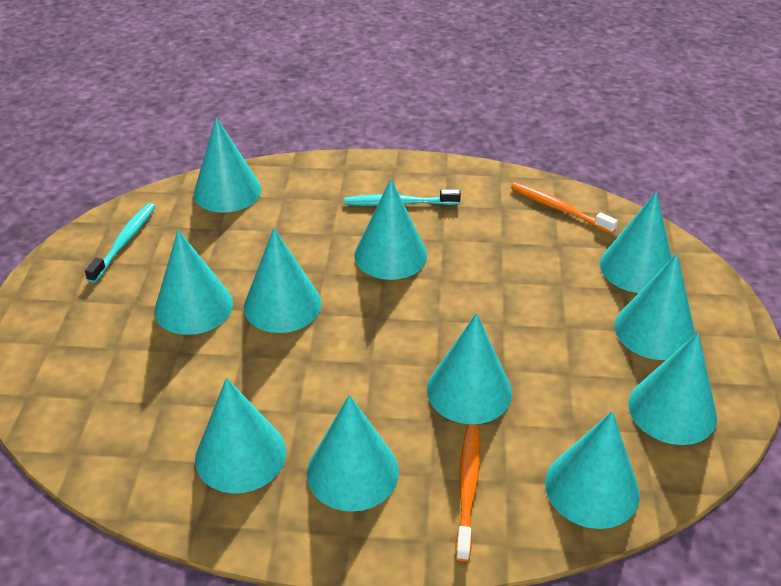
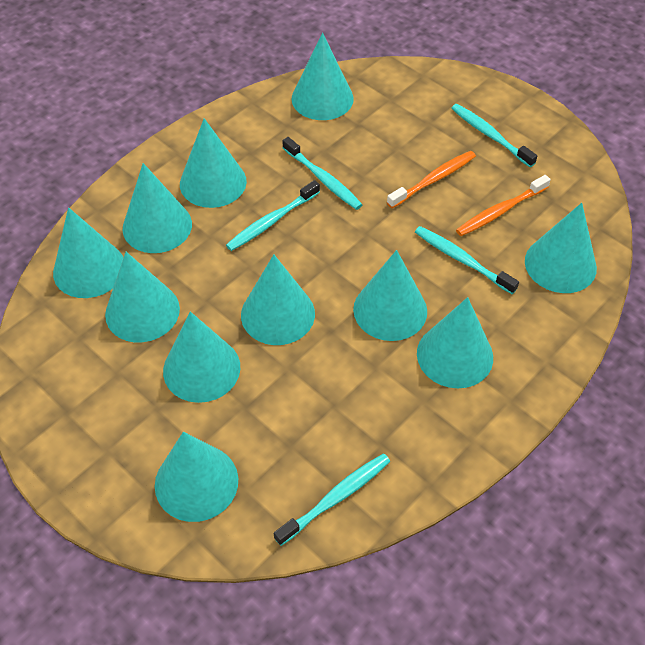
turquoise toothbrush: [85,203,155,283] [344,189,461,206] = 2 -> [226,180,320,251] [274,453,390,546] [282,137,363,210] [415,226,519,294] [451,104,537,167] = 5

